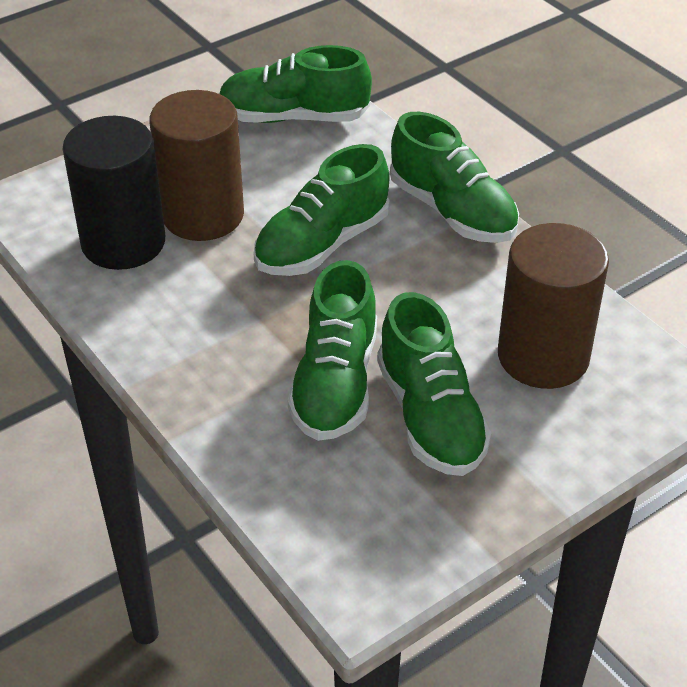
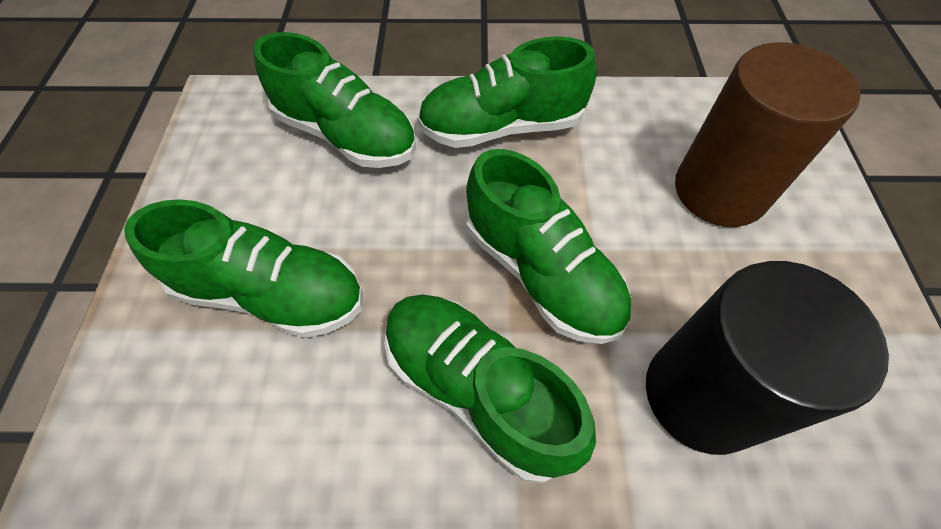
brown cylinder: [149,90,244,241] [498,223,609,389] = 2 -> [675,42,861,227] = 1

